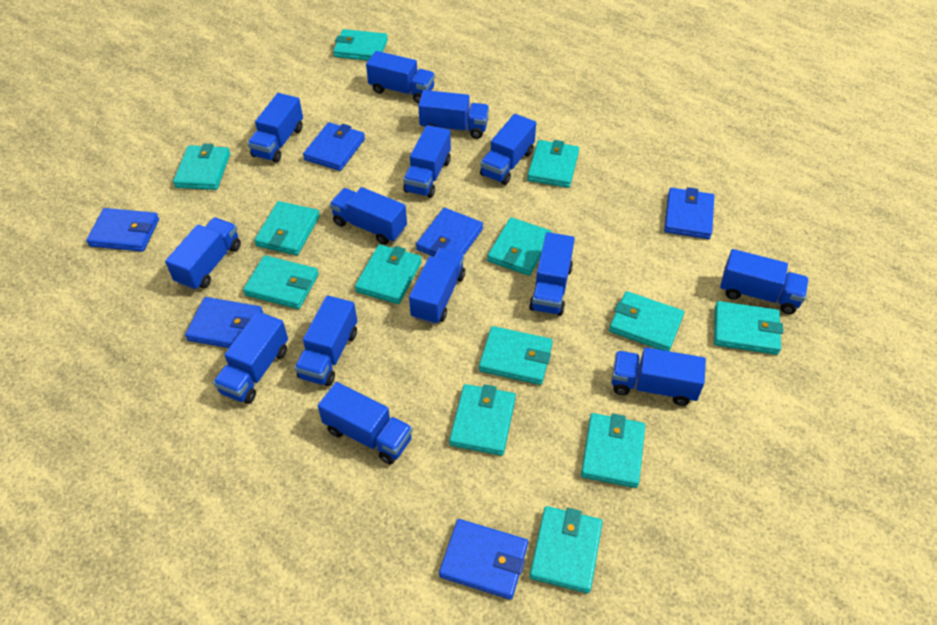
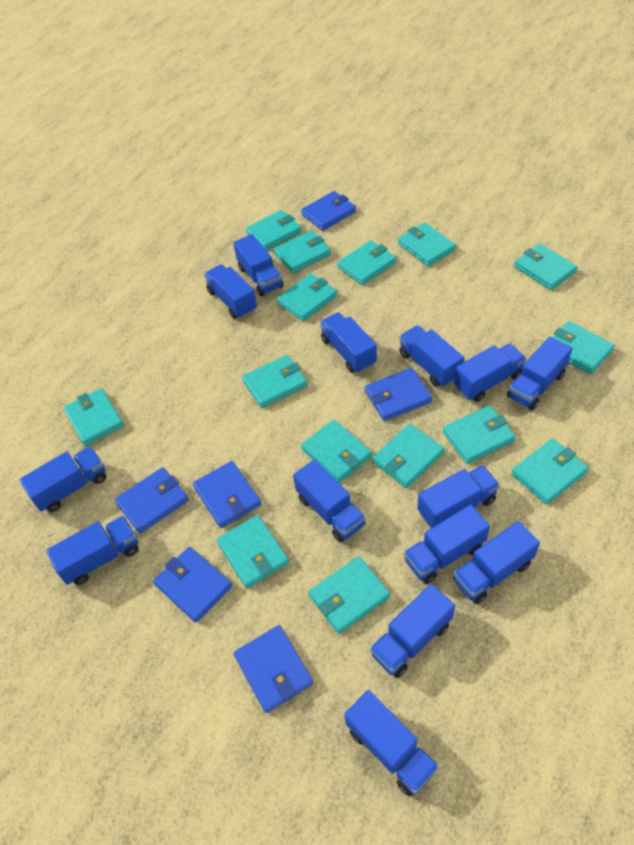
turquoise wallet: [173,144,230,190] [243,255,319,309] [254,201,320,255] [333,29,388,61] [355,244,422,304] [449,384,516,456] [479,326,553,385] [487,217,552,276] [527,140,579,188] [530,506,603,593] [581,413,645,488] [609,291,684,351] [714,301,783,355] = 13 -> [63,388,124,446] [217,515,289,589] [242,355,307,408] [246,210,302,251] [274,231,331,273] [277,273,337,321] [301,420,372,483] [309,556,390,634] [337,240,396,285] [372,424,444,488] [398,223,456,266] [443,405,516,464] [511,438,588,504] [514,244,577,290] [553,321,615,374] = 15

